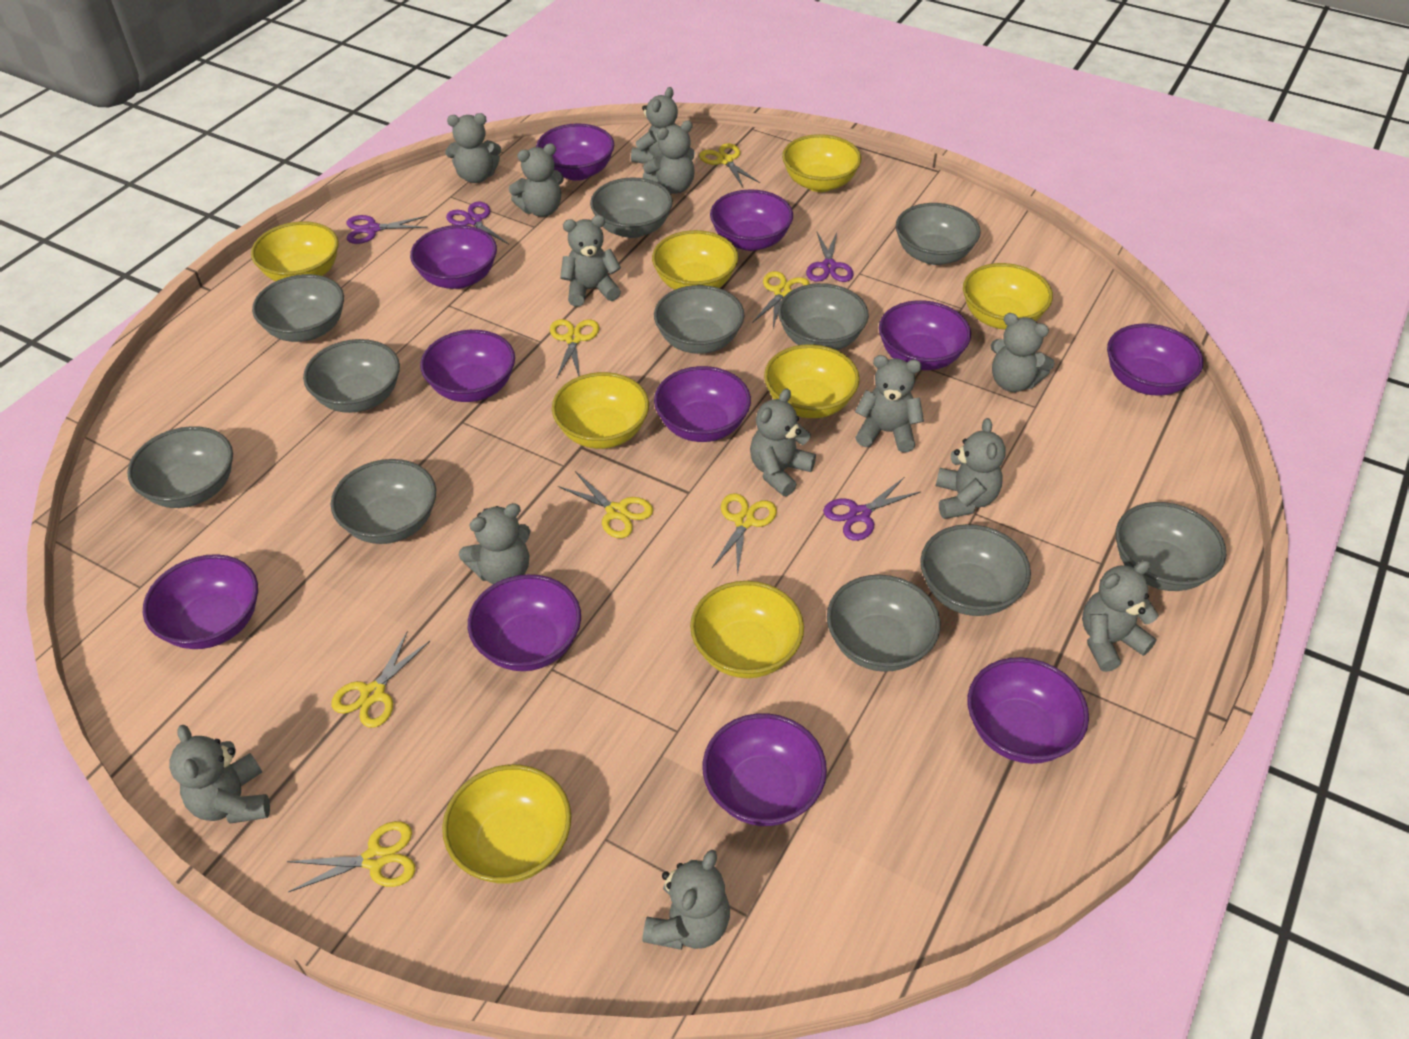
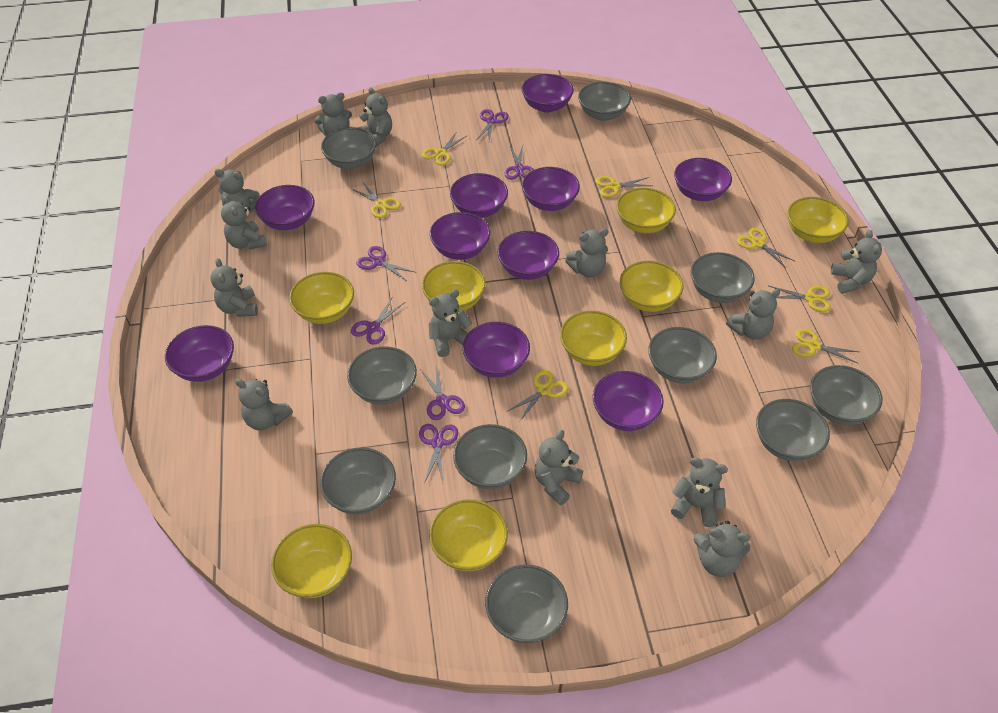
grey bowl: [127,426,233,508] [252,274,344,342] [303,339,400,413] [331,459,436,544] [590,177,673,238] [654,285,744,354] [778,283,869,350] [827,575,940,672] [896,203,981,265] [920,524,1031,616] [1116,502,1226,591] = 11 -> [320,447,396,515] [321,127,377,169] [347,346,417,405] [453,424,527,489] [485,565,568,643] [578,82,631,121] [648,327,717,383] [691,252,755,303] [756,399,830,461] [810,365,882,425] = 10
purple bowl: [143,554,258,649] [410,225,497,289] [420,330,515,402] [468,574,581,671] [536,123,614,181] [654,366,751,442] [703,713,827,826] [710,189,793,251] [879,300,971,370] [968,657,1089,764] [1107,323,1203,396] = 11 -> [165,325,234,382] [255,185,315,230] [430,212,490,260] [450,173,508,218] [463,322,530,378] [497,231,559,280] [522,74,574,112] [522,167,580,211] [593,371,664,431] [674,158,732,201] = 10
purple scissors: [346,215,428,244] [446,202,509,244] [806,232,854,282] [823,478,921,541] = 4 -> [351,298,405,345] [356,246,415,281] [419,424,458,482] [420,365,465,420] [476,109,509,141] [504,146,534,180] = 6

